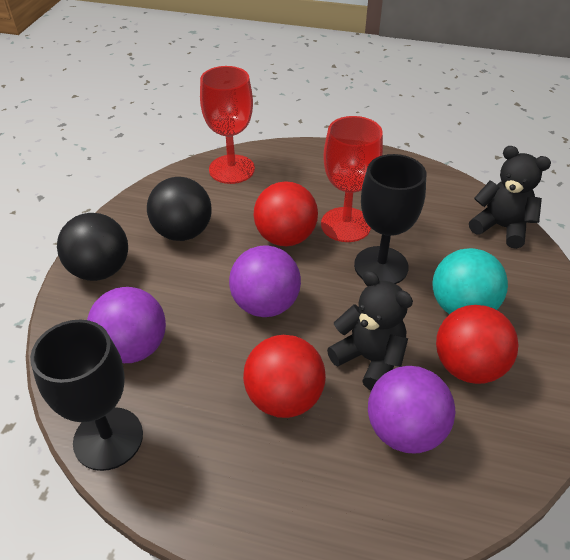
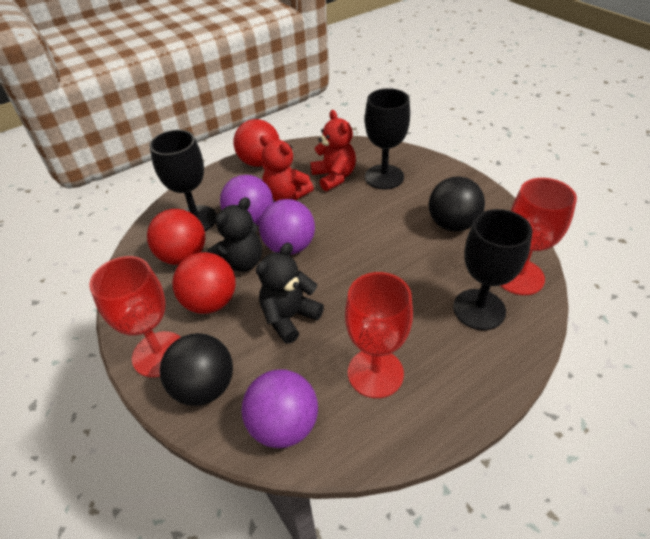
black goblet: [30,320,143,471] [354,154,426,284] = 2 -> [149,130,216,231] [365,88,410,189] [453,209,533,330] = 3
red goblet: [200,66,255,184] [321,116,383,242] = 2 -> [89,256,181,377] [345,272,413,398] [501,178,577,295] = 3
red teddy bear: none = 0 -> [260,135,314,201] [310,110,356,191] = 2
turquoise ball: [433,248,508,314] = 1 -> none = 0

